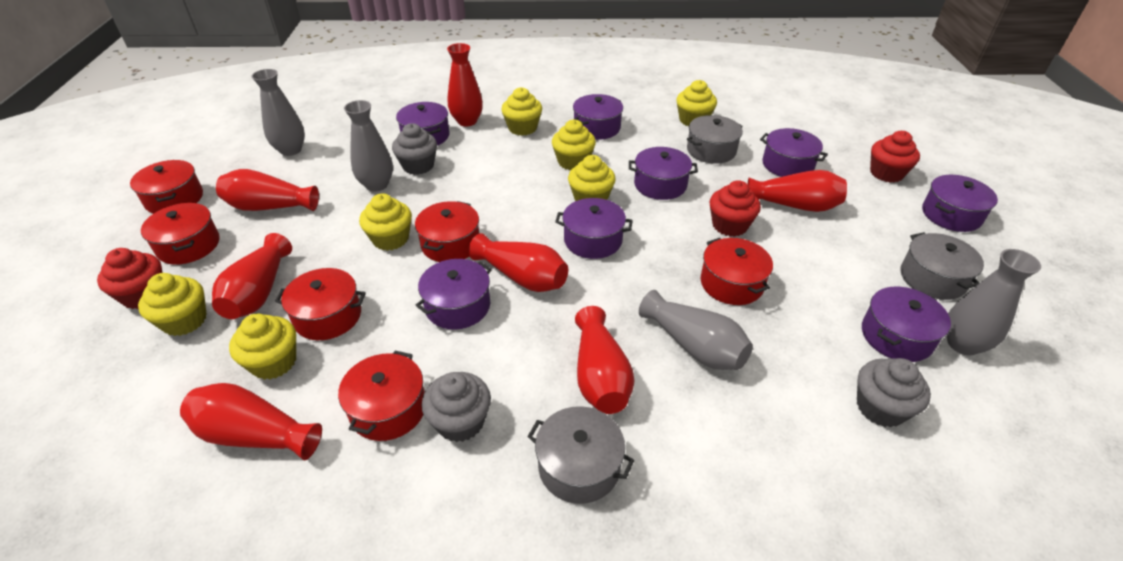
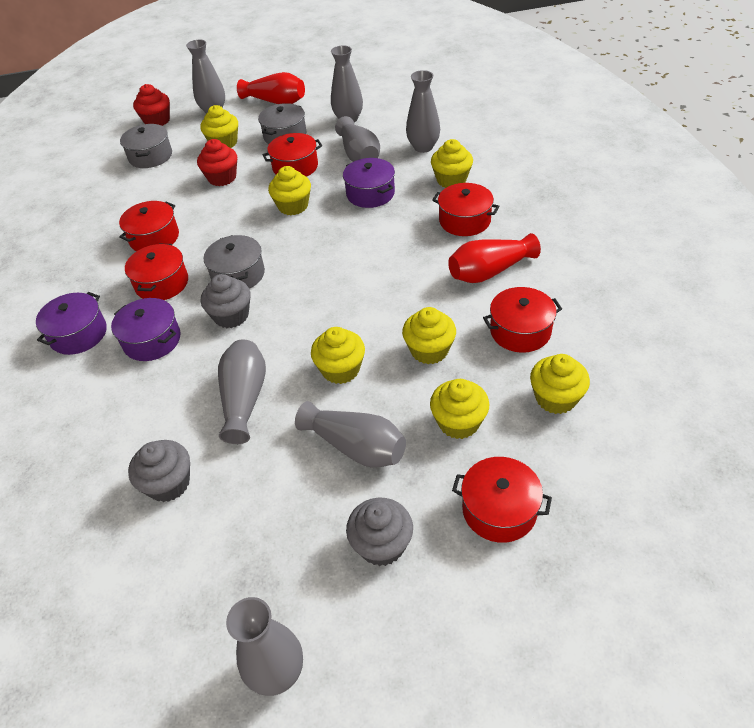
grey vase: [252,69,305,156] [344,100,393,192] [639,290,753,370] [947,249,1041,356] = 4 -> [186,40,225,114] [218,340,266,444] [226,597,303,696] [295,401,406,468] [331,45,363,123] [335,116,380,162] [406,70,440,153] = 7
purple pot: [396,102,450,146] [415,259,492,330] [555,198,633,259] [573,94,623,140] [629,147,698,200] [760,128,828,177] [862,287,951,362] [922,175,998,232] = 8 -> [36,292,107,355] [111,298,181,361] [343,158,395,208] = 3
red cupcake: [97,248,163,309] [709,180,761,237] [870,131,920,183] = 3 -> [133,84,170,126] [197,139,237,186] = 2
red vase: [180,383,322,460] [212,233,292,319] [216,169,319,211] [447,43,483,127] [469,233,568,292] [575,306,634,414] [748,170,847,212] = 7 -> [237,72,305,104] [448,233,541,283] = 2

